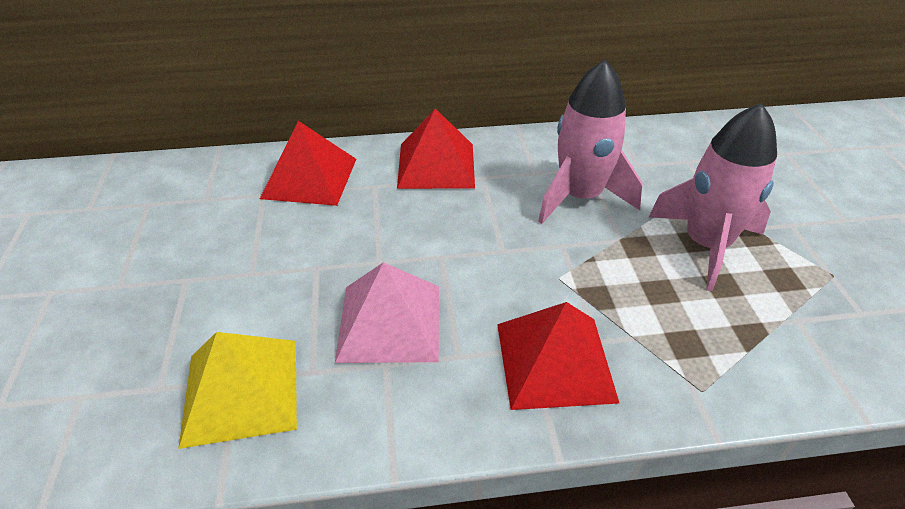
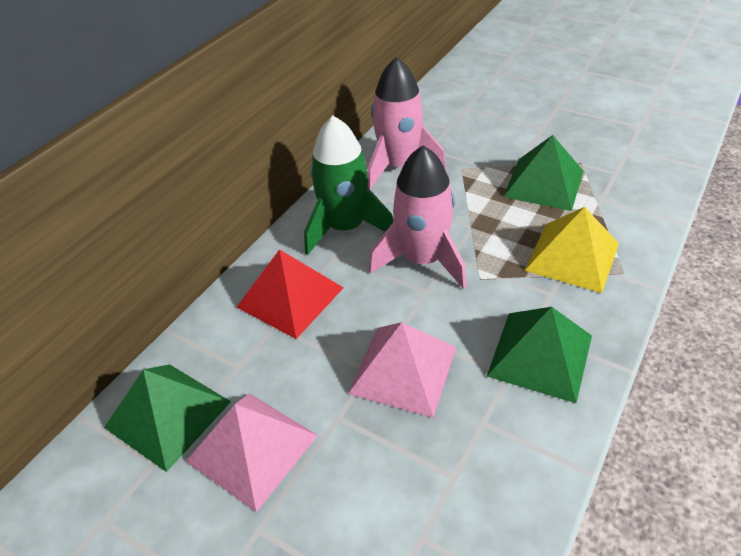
green pyramid: none = 0 -> [104,364,231,472] [487,307,592,403] [503,135,583,211] = 3
green rocket: none = 0 -> [304,116,394,255] = 1
pink pyramid: [335,262,439,363] = 1 -> [186,393,318,512] [348,322,456,417] = 2
red pyramid: [260,121,356,206] [397,109,475,189] [497,302,619,410] = 3 -> [236,249,344,339] = 1

